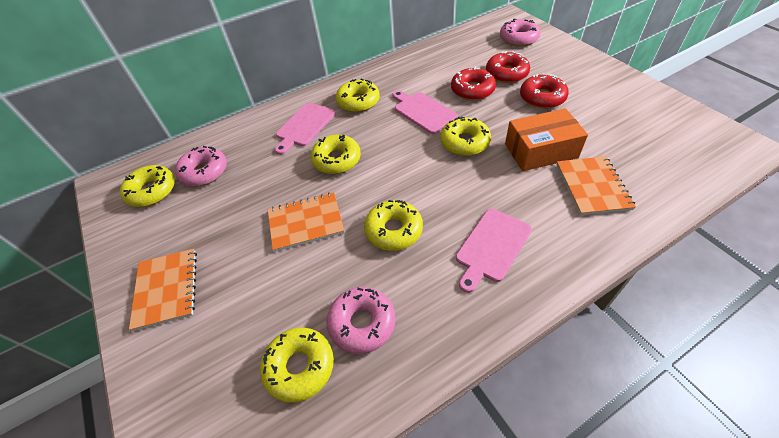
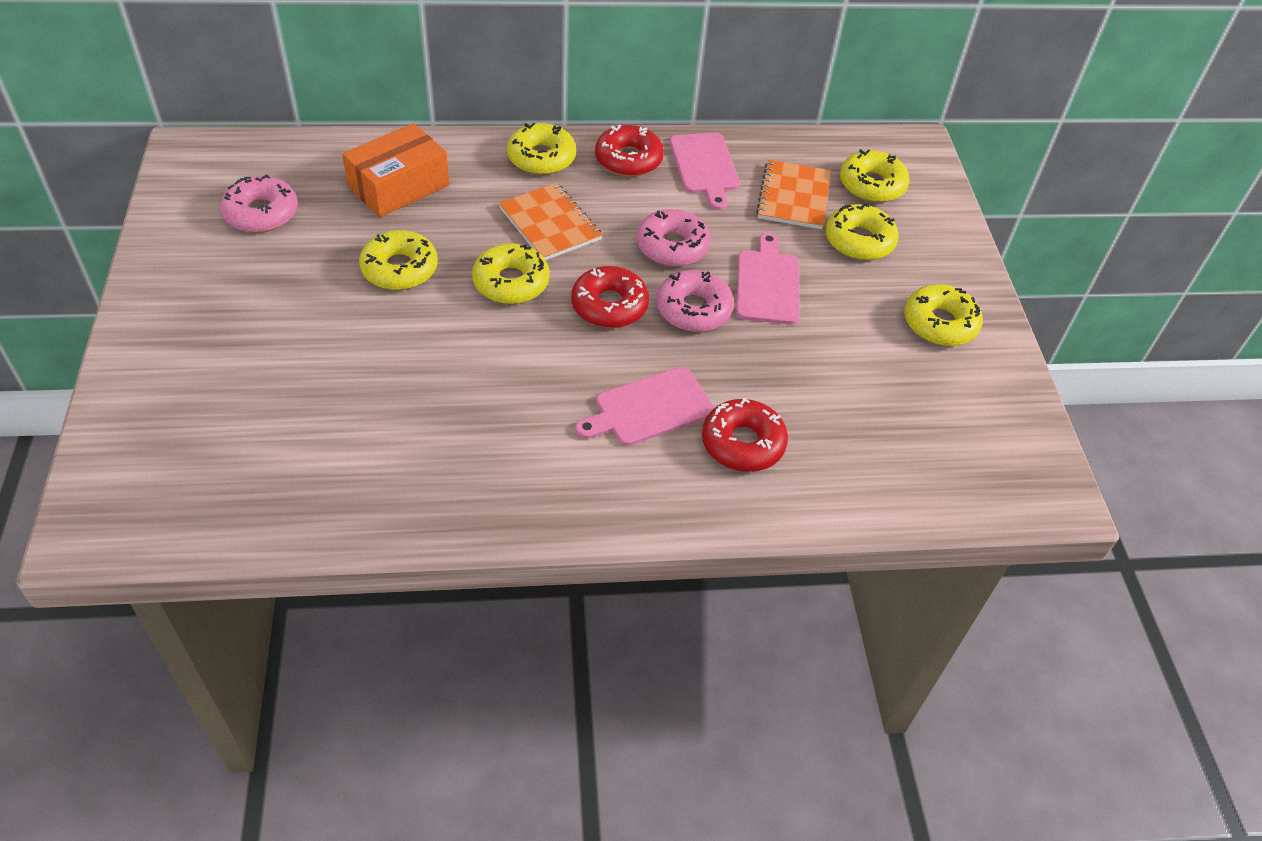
orange notebook: [129,249,197,331] [268,192,345,252] [556,156,636,215] = 3 -> [499,183,603,260] [756,160,831,229] = 2

